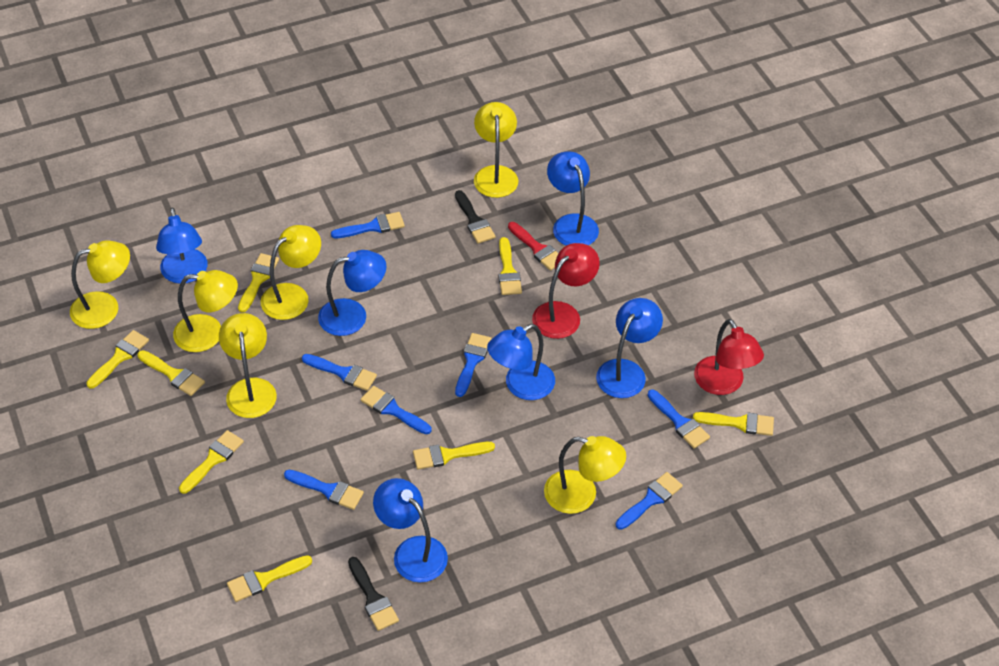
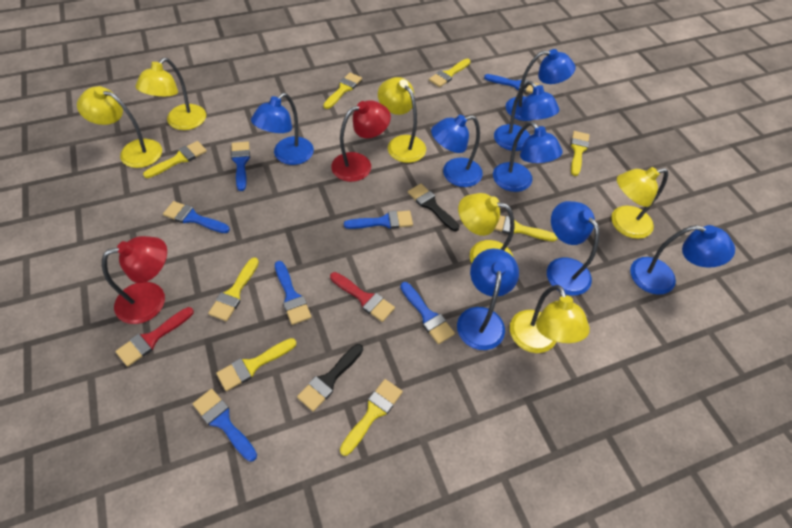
blue lamp: [156,208,208,284] [318,250,386,336] [373,478,448,583] [487,324,555,400] [547,152,599,246] [596,298,663,398] = 6 -> [251,93,314,165] [431,115,483,187] [457,249,519,350] [493,121,562,192] [494,81,559,151] [506,49,575,121] [547,201,599,296] [630,225,735,295] = 8
red brush: [508,222,558,271] = 1 -> [115,307,194,367] [330,272,395,322] = 2

